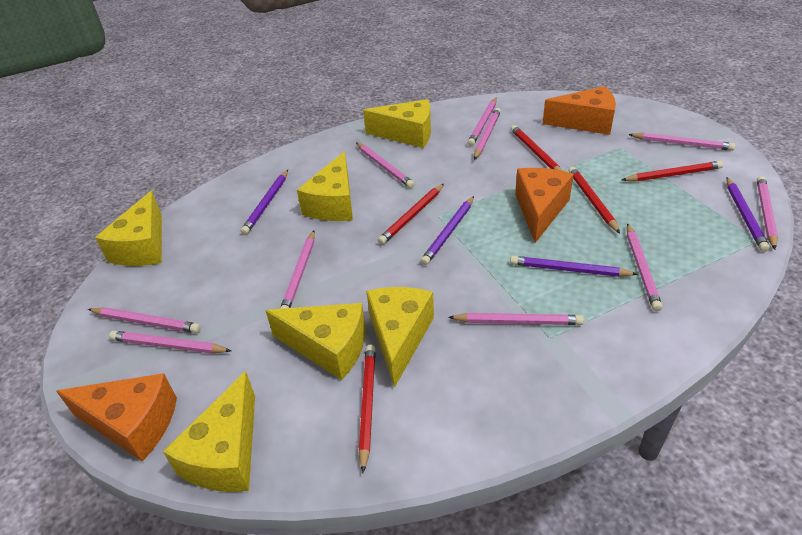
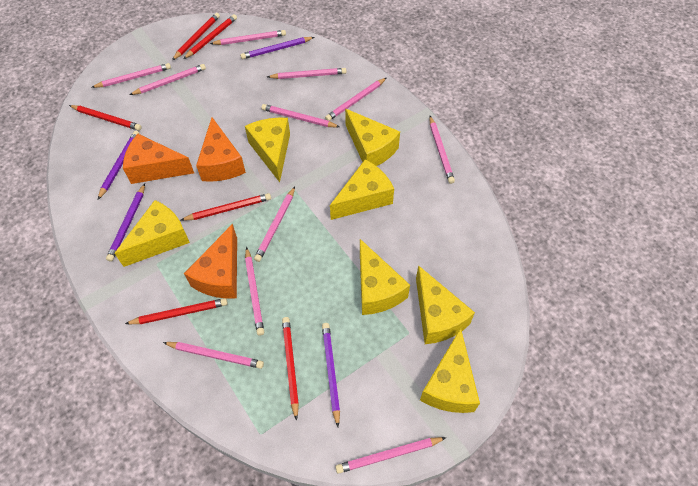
pink pencil: [88,307,201,333] [109,331,232,354] [280,231,315,309] [356,142,415,188] [448,313,584,325] [468,98,497,146] [474,108,501,160] [627,223,662,311] [628,133,735,151] [757,176,778,249] = 10 -> [91,63,171,88] [129,64,206,95] [163,342,264,369] [210,30,286,45] [245,247,264,336] [254,186,295,262] [261,104,339,128] [267,68,346,79] [325,78,386,121] [335,437,446,474] [429,116,455,184] = 11
red pencil: [359,344,376,473] [378,184,444,245] [510,125,562,171] [568,166,620,233] [622,161,723,182] = 5 -> [69,105,142,131] [125,298,228,324] [172,13,220,60] [181,193,271,221] [184,14,237,59] [282,317,299,421] = 6
yellow cheese: [95,191,162,266] [163,371,255,492] [265,303,366,380] [297,152,353,221] [363,99,431,148] [366,287,434,388] = 6 -> [114,200,190,267] [245,118,290,182] [330,159,394,220] [345,109,400,166] [360,239,410,315] [416,265,475,344] [420,328,480,413] = 7

